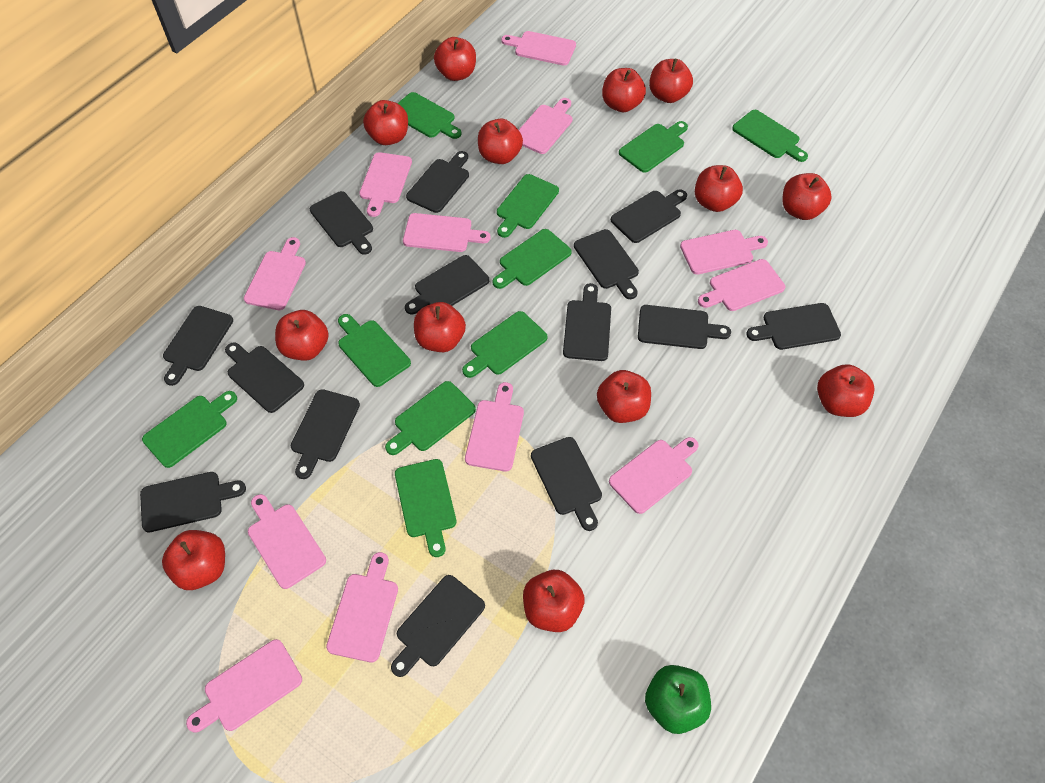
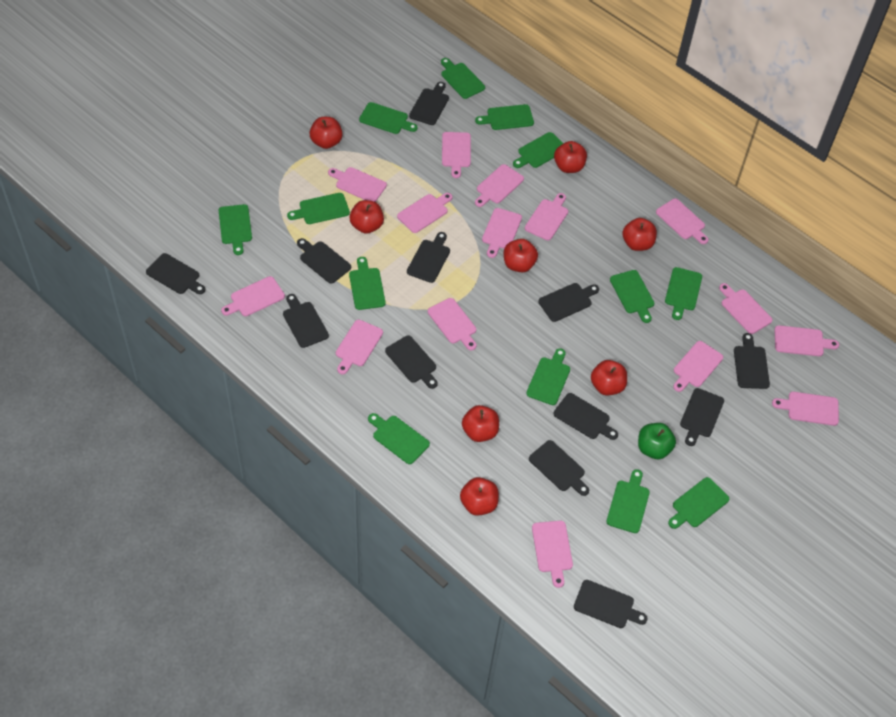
black cutting board: [140,472,246,532] [163,306,233,386] [225,342,304,413] [291,389,360,479] [310,191,373,255] [391,575,485,677] [405,255,489,315] [406,151,469,213] [531,437,602,531] [563,283,611,361] [574,229,639,299] [611,190,687,243] [638,305,731,349] [746,303,841,350] = 14 -> [146,253,205,294] [283,294,329,348] [297,238,351,284] [385,335,438,389] [407,232,450,283] [409,82,449,125] [529,440,589,496] [538,283,599,322] [554,393,618,440] [574,580,648,628] [680,388,724,446] [734,333,770,389] = 12
green cutting board: [142,391,237,468] [338,314,411,387] [385,381,476,455] [395,459,456,557] [397,92,462,139] [462,311,547,378] [493,229,572,289] [497,174,559,238] [619,121,688,173] [732,110,808,162] = 10 -> [218,204,252,255] [287,193,350,224] [349,257,386,310] [359,102,418,134] [368,413,430,464] [441,58,485,99] [475,104,534,130] [513,132,564,168] [526,348,570,405] [606,469,650,533] [610,270,654,323] [665,267,702,320] [668,477,729,529] = 13
pink cutting board: [186,639,302,733] [244,237,306,310] [248,494,326,589] [326,552,398,662] [359,152,412,217] [403,213,491,252] [465,382,524,472] [501,31,576,66] [519,98,572,154] [609,437,699,514] [680,230,768,275] [698,259,785,311] = 12 -> [221,276,285,316] [328,167,387,202] [336,320,383,374] [397,193,452,233] [428,298,476,350] [442,132,471,178] [475,164,524,207] [482,208,522,258] [525,193,568,241] [532,521,573,588] [656,198,709,244] [673,341,723,392] [719,283,773,334] [772,392,839,426] [775,325,839,356] = 15
red apple: [162,530,225,590] [275,310,329,361] [363,100,408,145] [414,302,466,352] [434,37,476,81] [478,119,523,164] [523,570,585,632] [597,370,651,423] [602,68,646,112] [649,59,693,103] [695,165,743,212] [782,173,832,220] [817,364,874,417] = 13 -> [309,117,343,149] [350,200,384,234] [460,477,499,516] [462,405,499,442] [504,239,538,272] [554,141,587,173] [591,360,627,396] [622,218,657,251] = 8

